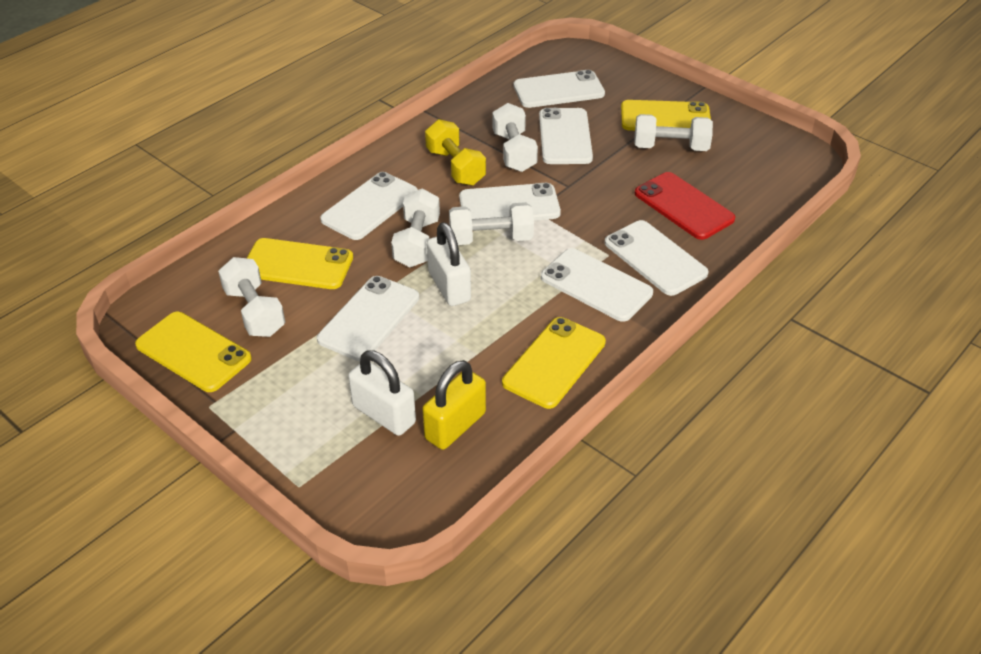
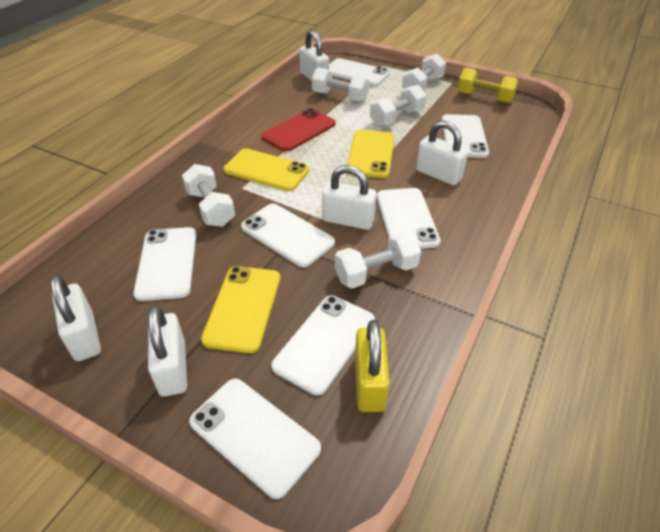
white padlock: [348,350,416,436] [427,222,471,306] = 2 -> [50,275,101,361] [148,305,187,397] [299,30,329,81] [322,165,376,230] [416,120,468,185] = 5
yellow phone: [135,312,252,392] [247,238,353,289] [502,317,606,409] [621,100,711,131] = 4 -> [201,266,280,353] [223,149,309,191] [347,130,394,178] = 3

